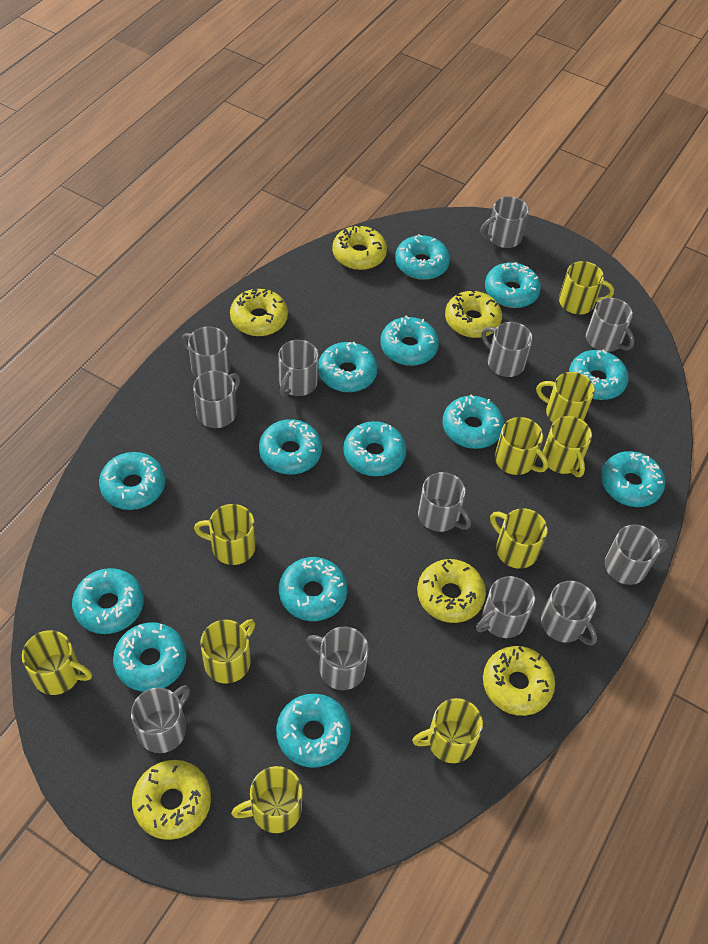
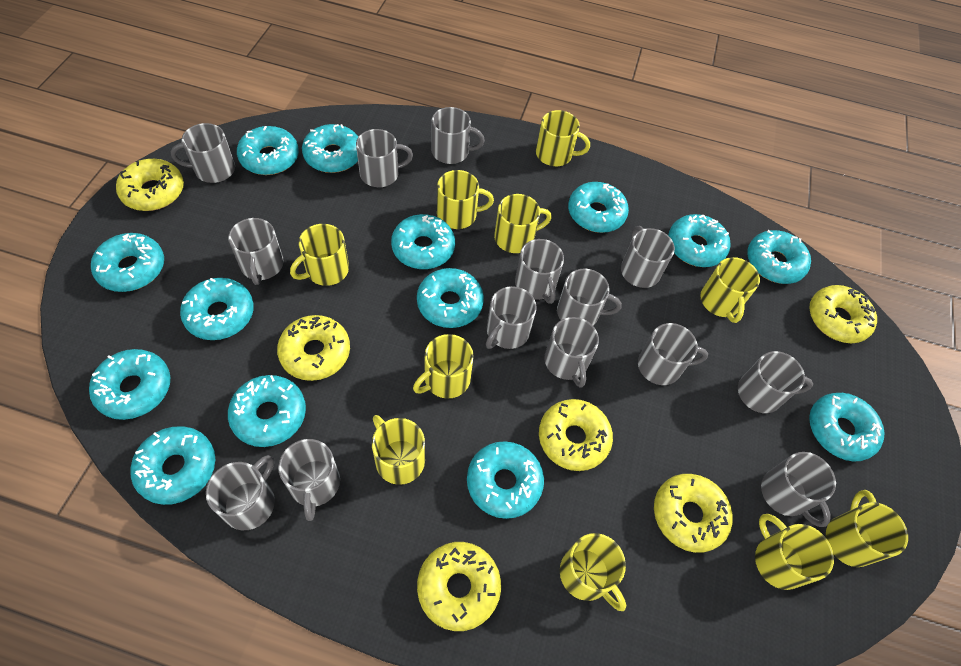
grey mug: [131,685,190,753] [182,326,230,378] [193,371,240,428] [278,340,319,397] [307,627,369,690] [418,472,471,532] [476,576,535,638] [480,196,529,248] [481,322,533,377] [541,581,597,645] [586,298,635,352] [605,524,668,585] = 12 -> [171,123,235,183] [206,455,275,530] [228,218,284,285] [278,439,340,521] [356,129,413,187] [431,107,485,164] [486,286,537,349] [515,239,564,304] [544,317,599,388] [557,269,622,326] [621,226,675,288] [638,323,708,385] [738,351,813,413] [761,452,836,527] = 14

